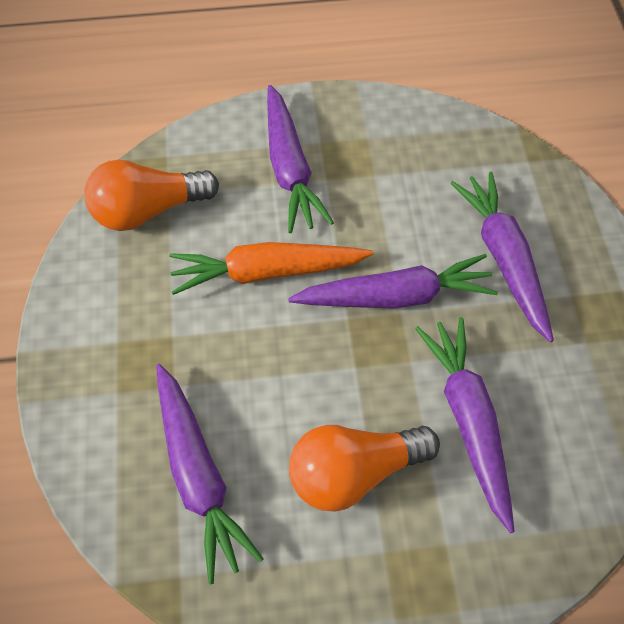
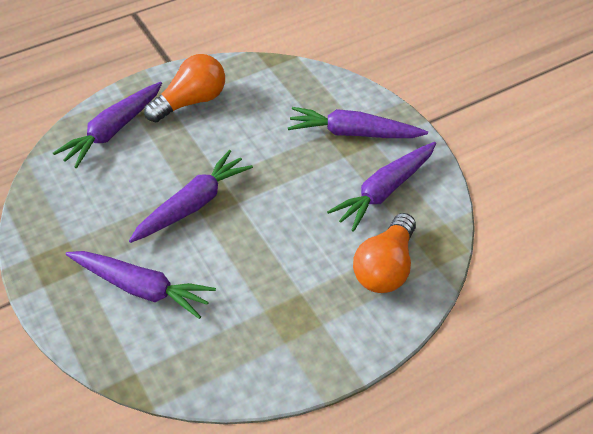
orange carrot: [169,242,374,295] = 1 -> none = 0

